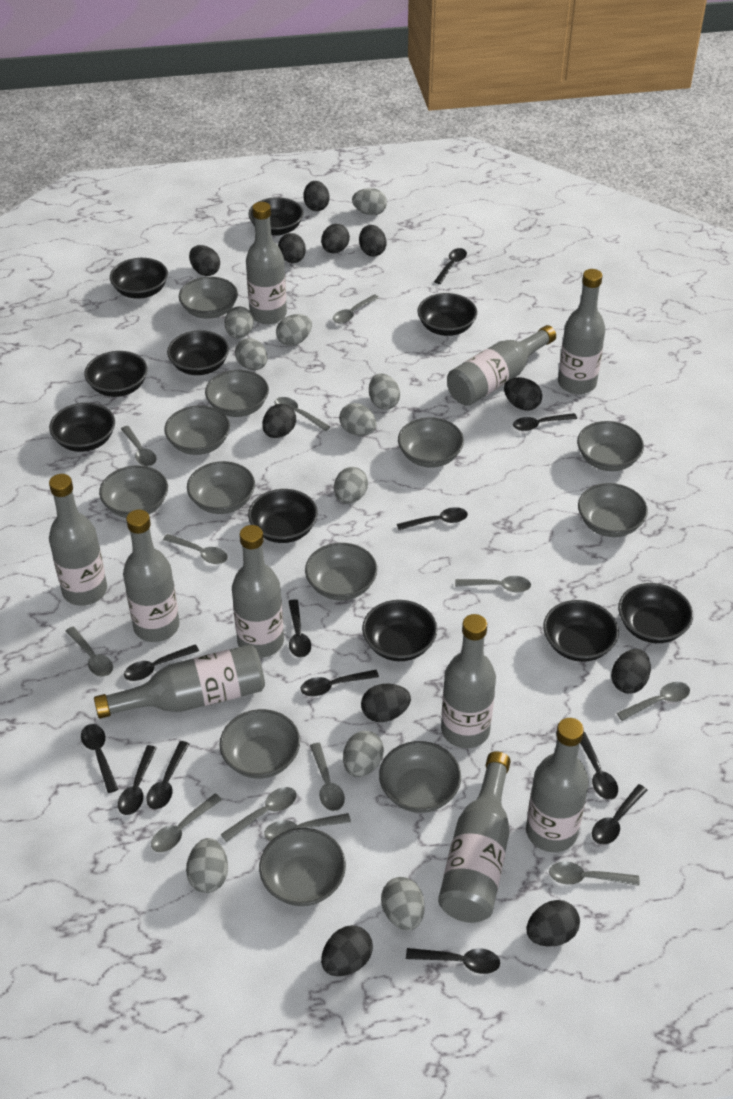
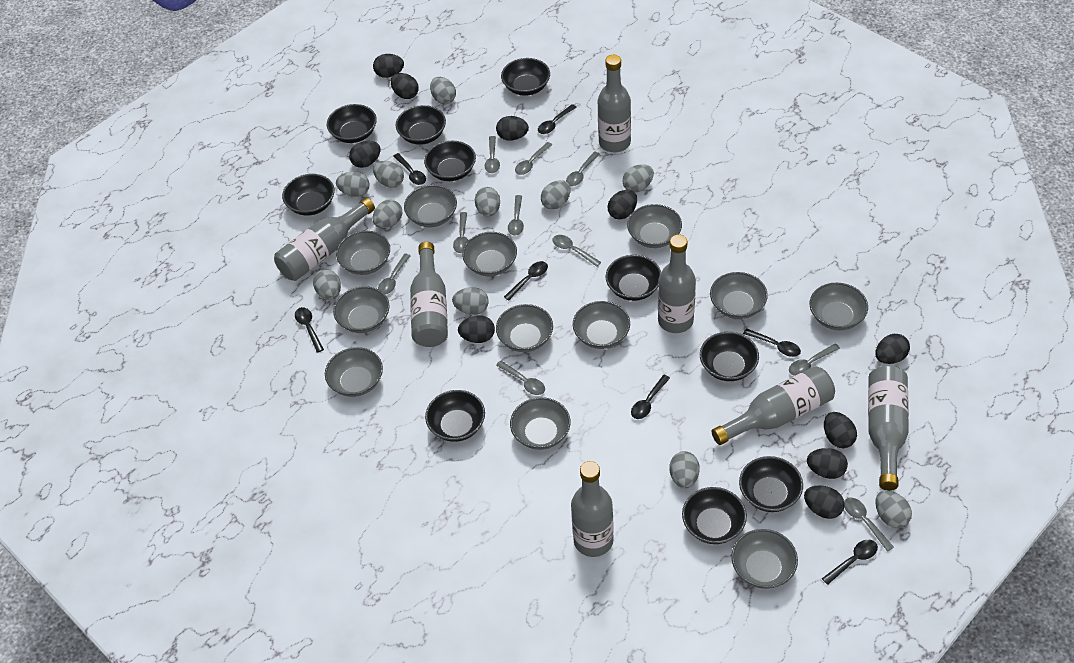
black egg: [189,245,220,276] [262,404,296,438] [278,233,306,263] [303,181,330,211] [321,224,350,253] [321,925,373,976] [359,225,387,257] [361,684,411,722] [504,377,542,411] [527,900,580,946] [611,649,651,694] = 11 -> [349,141,380,168] [373,54,404,78] [391,73,419,99] [458,315,495,343] [496,116,529,141] [607,190,637,219] [804,485,844,519] [807,448,848,479] [824,412,857,448] [875,334,910,364] = 10
black spoon: [81,724,118,793] [118,745,157,815] [124,645,199,681] [146,741,189,809] [288,599,311,657] [301,670,379,696] [397,507,468,530] [406,948,500,974] [434,248,467,284] [513,413,577,431] [580,732,618,800] [592,784,647,845] = 12 -> [295,307,324,353] [393,153,426,185] [504,261,548,301] [538,104,576,134] [631,375,670,419] [743,328,801,357] [822,540,878,585] = 7
grey bottle: [49,474,107,606] [94,645,265,719] [123,509,180,642] [232,525,284,658] [246,202,287,324] [438,751,511,923] [441,614,496,748] [447,325,556,406] [526,718,589,852] [558,269,605,394] = 10 -> [274,198,375,281] [410,242,448,347] [571,461,614,557] [598,55,631,152] [658,234,696,333] [712,366,835,445] [868,365,909,491] = 7
grey egg: [186,838,228,893] [224,306,254,339] [235,338,267,370] [276,314,312,346] [334,467,368,504] [339,403,376,436] [343,731,384,777] [352,188,387,215] [369,374,400,410] [381,877,425,931] = 10 -> [313,269,341,300] [336,171,370,197] [373,161,404,188] [373,200,402,228] [430,77,456,104] [452,287,489,315] [475,187,500,217] [541,180,571,210] [622,165,654,192] [670,451,700,488] [875,490,912,528] = 11
grey spoon: [65,626,113,677] [121,426,157,466] [151,793,222,852] [163,534,228,564] [221,787,297,842] [264,813,351,841] [275,397,331,431] [310,743,345,811] [333,294,379,324] [455,576,531,592] [549,862,640,886] [617,682,690,721] = 12 -> [378,254,411,295] [453,212,469,253] [485,136,500,173] [496,361,545,395] [508,195,524,236] [515,142,552,175] [552,235,601,267] [566,151,599,186] [789,343,840,376] [844,498,894,552] = 10

